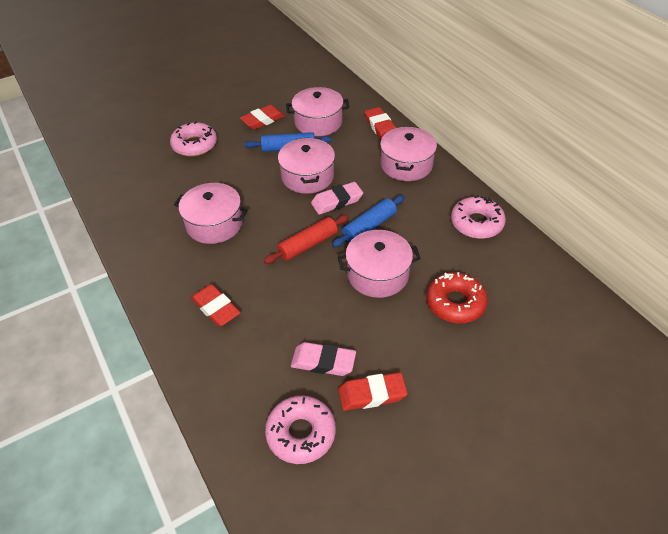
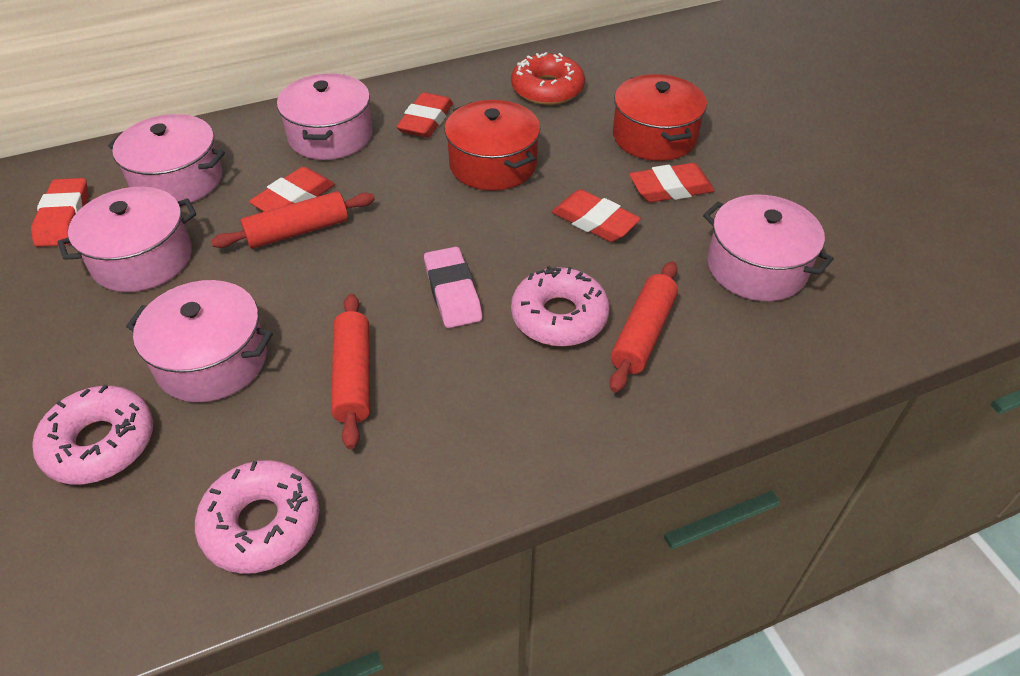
blue rolling pin: [244,132,331,152] [332,195,405,248] = 2 -> none = 0
pink eraser: [291,342,356,376] [311,182,363,215] = 2 -> [424,247,482,328] = 1
red eraser: [191,284,241,327] [240,105,285,130] [338,372,408,411] [365,107,396,139] = 4 -> [31,178,88,247] [249,167,335,212] [397,92,453,138] [552,190,641,242] [629,163,715,202] = 5
red pot: none = 0 -> [445,100,541,191] [613,74,707,161] = 2
red rolling pin: [264,215,349,264] = 1 -> [211,191,375,249] [331,294,370,449] [609,261,678,393] = 3

